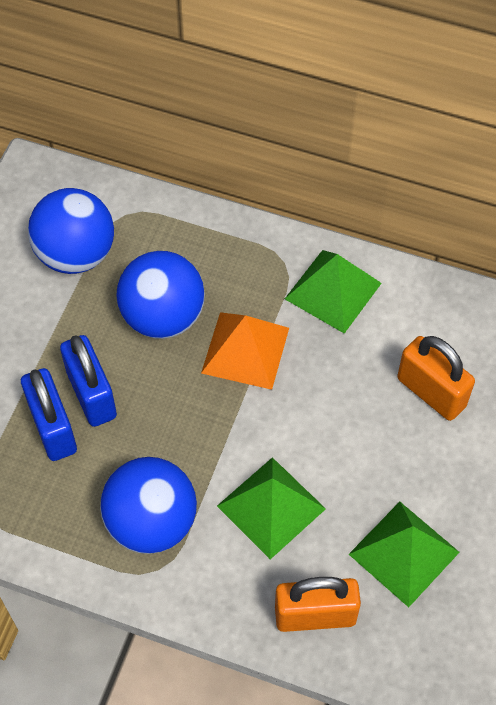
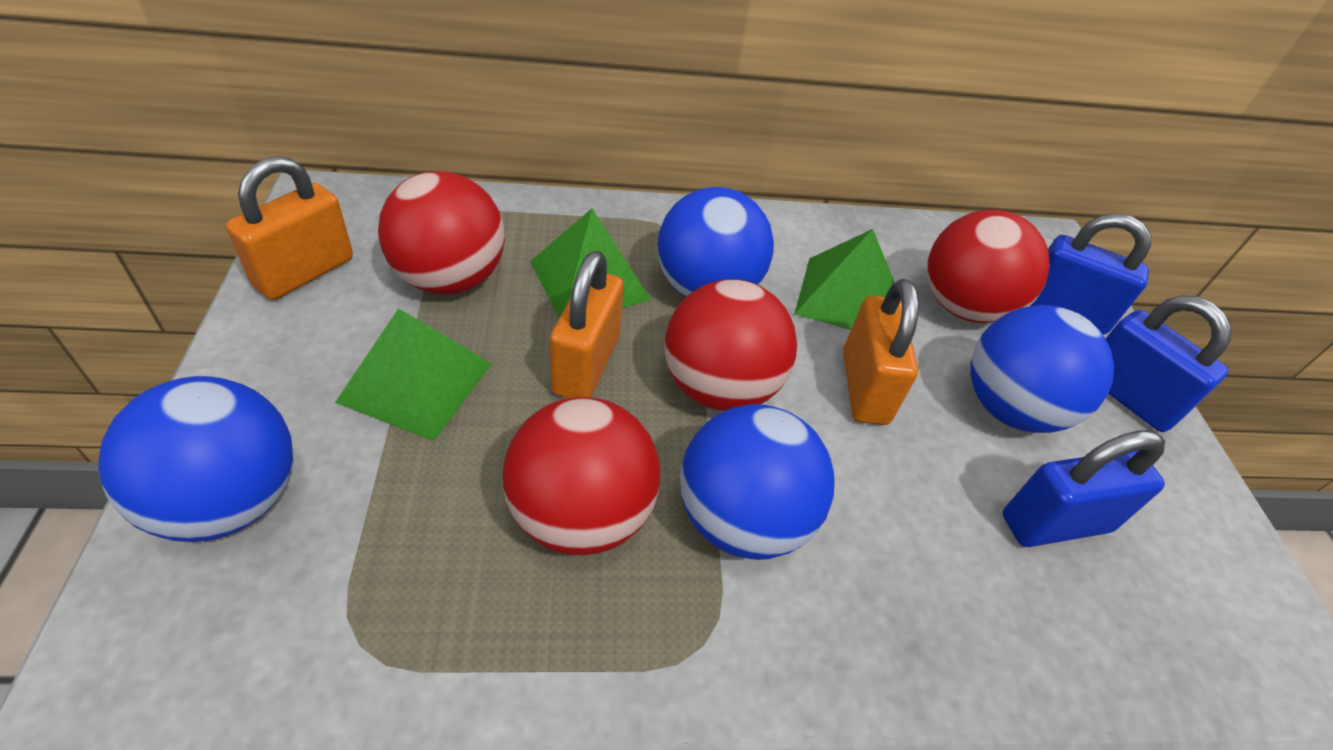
blue ball: [28,188,114,274] [100,457,197,554] [116,251,205,339] = 3 -> [98,376,293,542] [657,187,774,297] [680,404,835,560] [971,305,1114,433] = 4
blue padlock: [21,368,77,461] [60,335,117,427] = 2 -> [1003,431,1165,547] [1030,214,1151,334] [1105,295,1231,432] = 3
orange padlock: [275,577,361,632] [397,336,475,421] = 2 -> [226,156,353,300] [550,251,624,398] [843,279,919,425] = 3
orange pyramid: [201,312,289,390] = 1 -> none = 0
red ball: none = 0 -> [378,171,505,295] [502,397,660,555] [665,279,797,411] [927,210,1050,323] = 4

